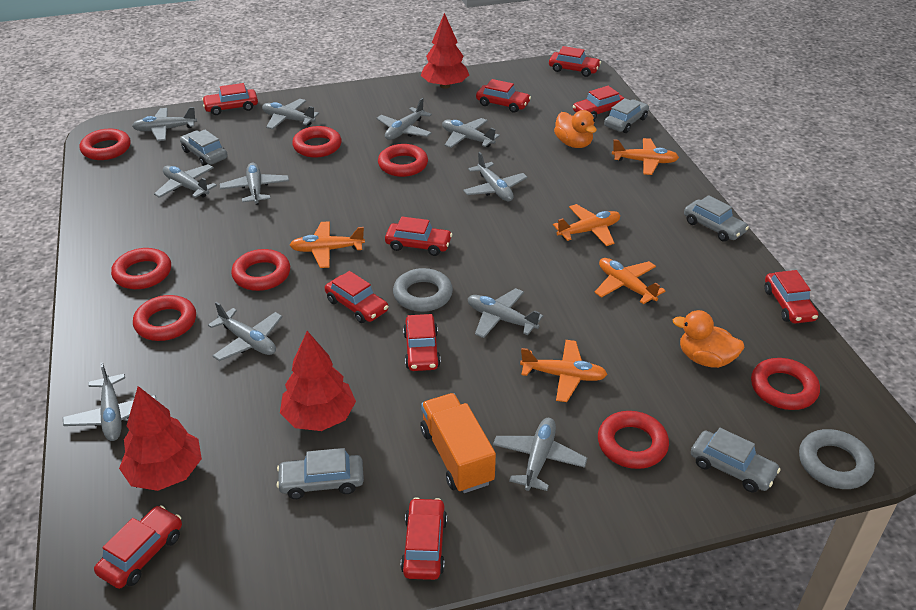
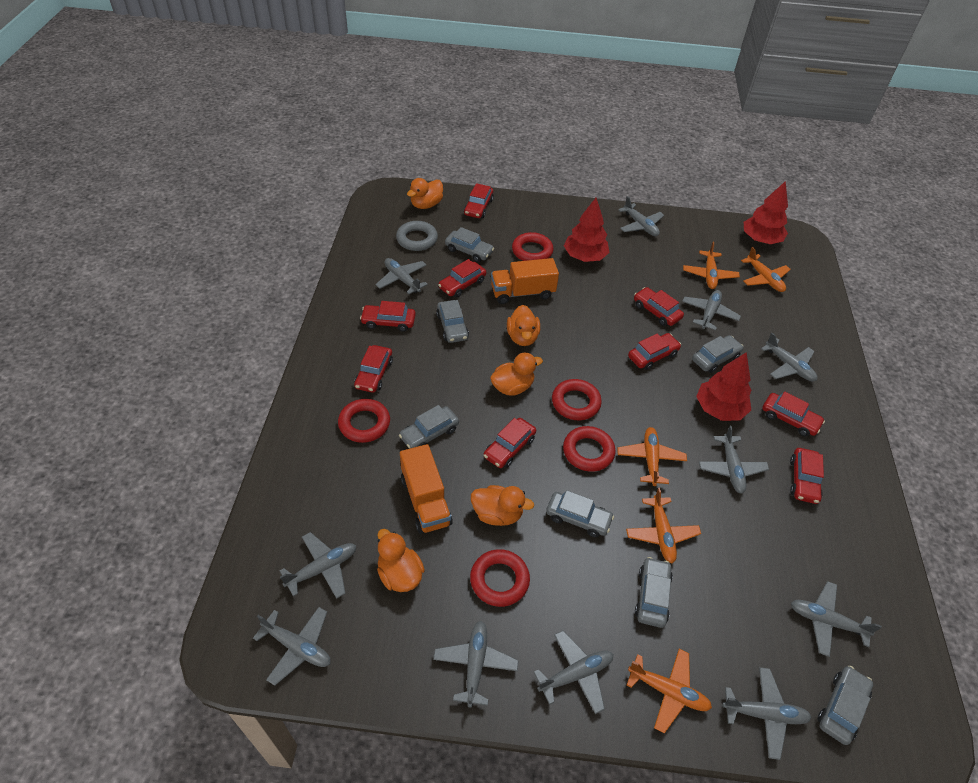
grey car: [180,129,227,166] [277,448,364,499] [604,98,649,133] [684,195,749,242] [691,428,781,493] = 5 -> [399,405,459,449] [436,300,469,343] [445,227,494,262] [546,490,614,537] [635,557,673,628] [692,335,744,373] [818,666,873,745] = 7
grey ring: [393,268,453,312] [799,429,875,489] = 2 -> [396,221,438,251] = 1
orange duck: [554,110,597,148] [673,310,745,368] = 2 -> [377,529,425,592] [407,178,443,209] [471,485,534,526] [490,352,543,396] [507,305,540,346] = 5
orange truck: [420,393,496,493] = 1 -> [400,444,453,534] [491,258,559,304] = 2
red car: [94,505,182,589] [202,83,258,115] [325,271,388,323] [385,217,452,256] [401,497,447,580] [403,314,441,371] [476,79,531,113] [549,46,601,77] [573,86,624,119] [764,270,818,324] = 10 -> [354,345,393,393] [360,301,416,332] [438,259,486,297] [464,183,494,218] [484,418,536,468] [628,333,681,370] [634,287,684,326] [762,391,825,436] [790,448,824,504] = 9
red ring: [80,129,131,160] [111,248,171,289] [133,295,196,341] [231,249,290,291] [292,126,342,158] [378,144,428,177] [598,411,669,469] [751,358,820,410] = 8 -> [338,399,390,443] [470,549,530,607] [512,232,553,261] [552,379,602,420] [563,426,616,472] = 5

